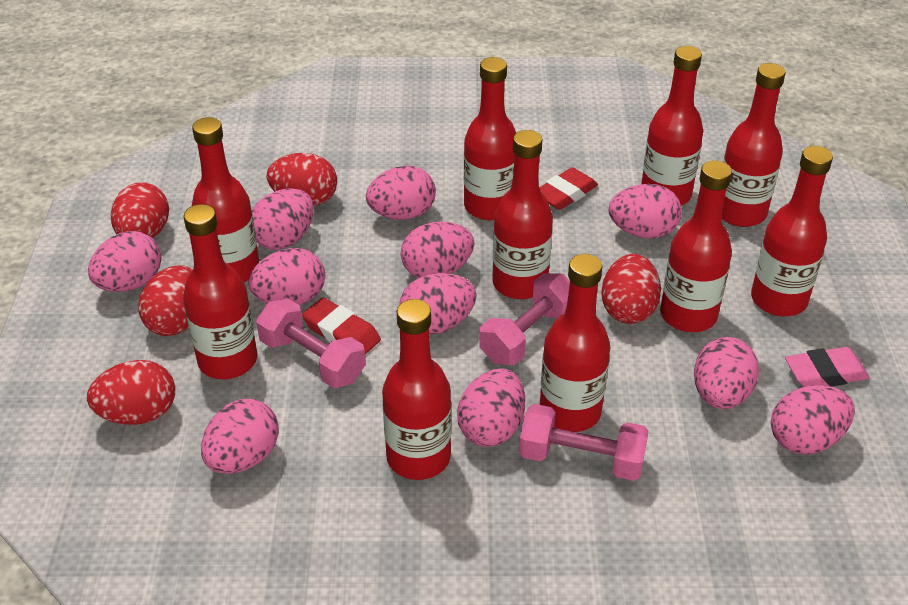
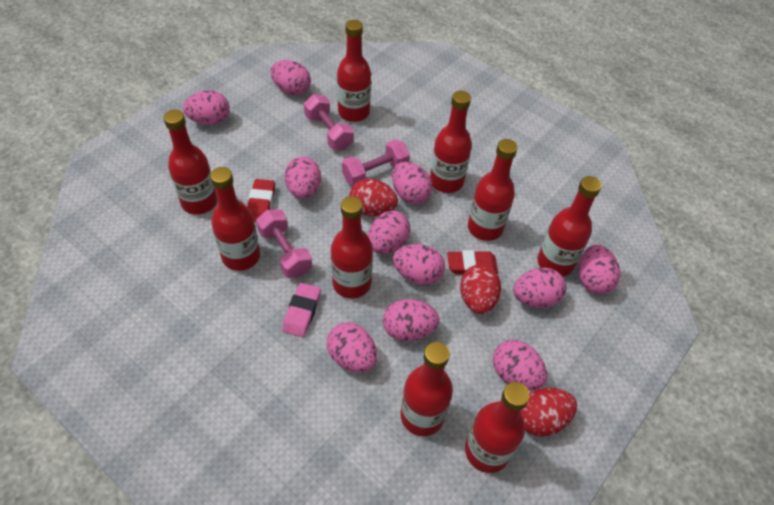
red bottle: [183,204,257,379] [192,117,259,282] [382,299,451,480] [464,57,516,220] [492,130,553,299] [540,254,610,432] [641,46,703,205] [660,160,732,332] [722,63,786,227] [751,146,833,316] = 10 -> [164,110,217,215] [210,167,260,271] [331,196,373,298] [337,20,371,122] [401,342,453,436] [430,91,472,193] [465,382,530,473] [468,139,518,241] [538,176,602,276] = 9
red egg: [87,360,175,425] [111,183,169,238] [138,265,192,336] [267,153,337,206] [601,254,661,324] = 5 -> [349,179,398,216] [460,264,501,314] [520,388,577,437] = 3

